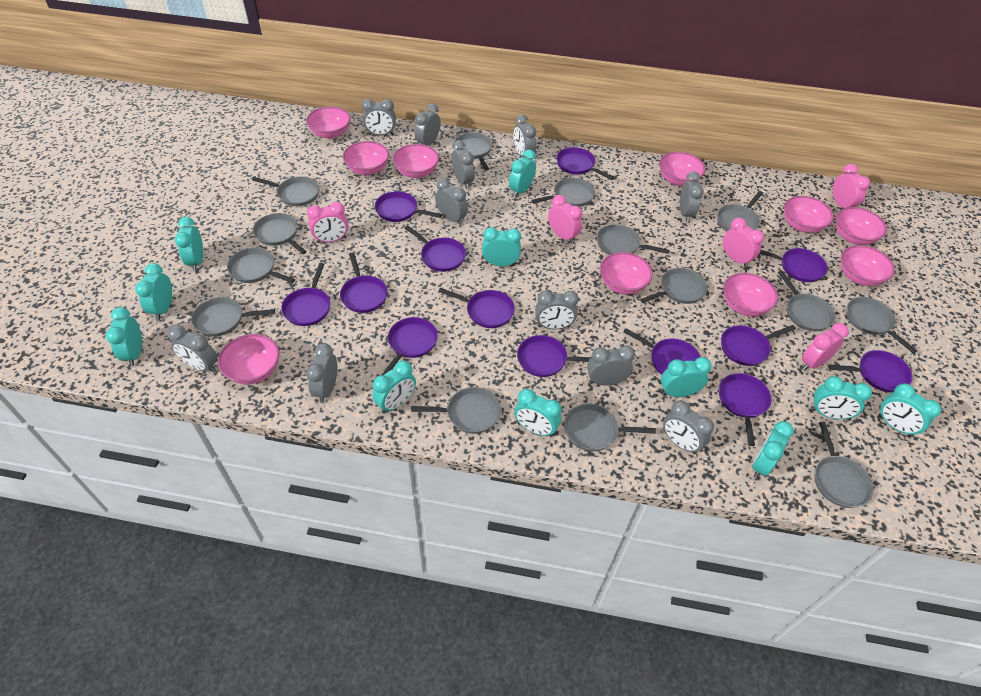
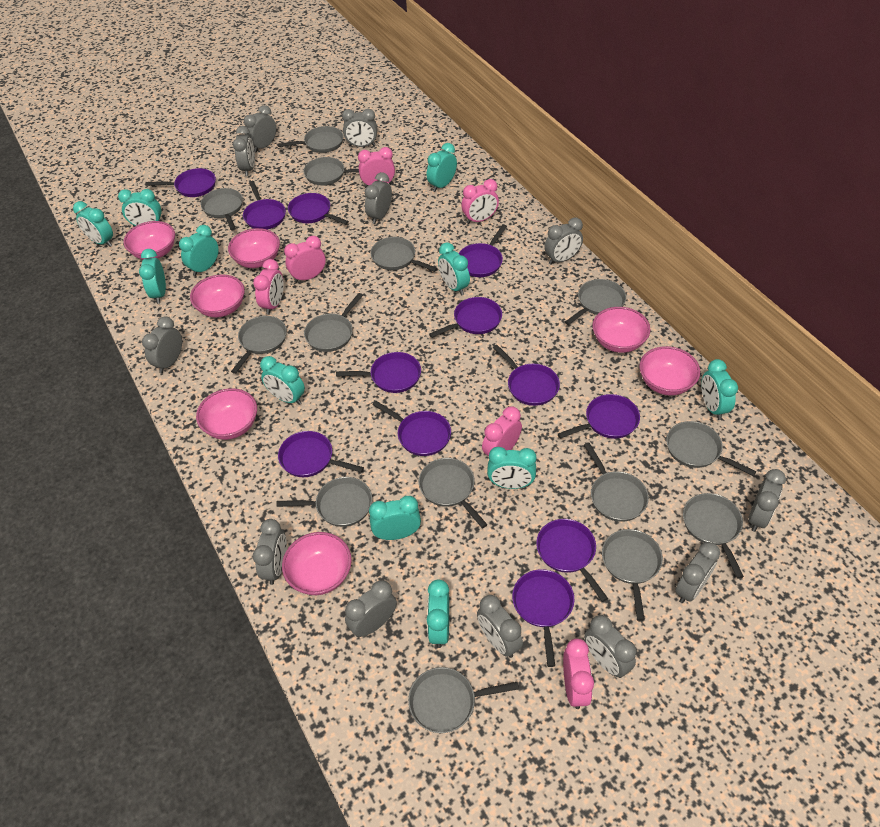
grey clock: [168,325,217,373] [306,343,337,403] [362,99,396,136] [414,103,441,145] [435,178,468,225] [451,140,475,189] [513,114,536,158] [535,290,579,330] [587,345,635,386] [663,401,714,454] [680,171,704,222] = 11 -> [142,317,182,373] [233,126,255,176] [244,105,276,153] [253,519,287,585] [342,109,377,147] [345,580,397,637] [365,172,392,224] [477,595,523,658] [544,218,583,265] [584,615,636,678] [675,542,720,603] [748,469,786,532] = 12
pink bowl: [218,334,280,384] [306,106,351,139] [343,141,389,175] [393,144,439,178] [600,252,653,294] [659,152,705,186] [723,273,778,316] [784,196,834,233] [836,207,887,245] [841,245,895,286] = 10 -> [123,221,175,260] [190,275,245,318] [196,388,257,440] [228,228,280,268] [282,532,352,595] [592,307,651,353] [639,346,700,396] = 7
pink clock: [307,202,348,243] [548,195,582,244] [723,218,764,267] [802,323,849,371] [833,164,870,208] = 5 -> [253,259,284,315] [284,236,326,283] [358,147,395,188] [461,179,499,224] [482,406,522,456] [563,639,594,709] = 6
purple pan: [281,263,330,326] [340,252,388,313] [375,191,442,222] [382,317,438,375] [404,225,466,272] [438,288,515,328] [517,335,591,377] [556,147,614,180] [623,328,701,375] [719,373,772,446] [721,325,796,366] [759,248,828,282] [828,350,913,393] = 13 -> [145,168,216,197] [243,181,286,229] [278,431,364,477] [288,193,349,225] [336,352,421,393] [373,401,451,456] [429,297,502,338] [459,224,507,277] [493,345,560,406] [512,569,574,667] [536,519,608,602] [558,394,640,439] = 12

